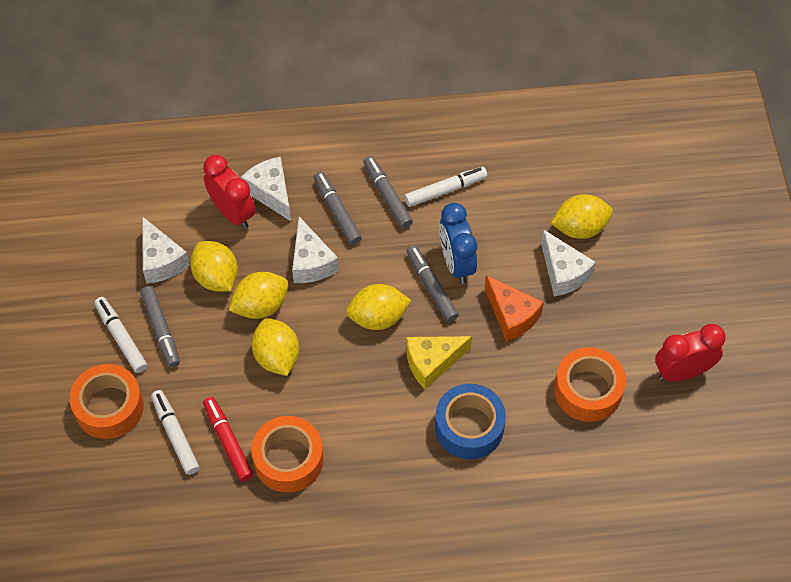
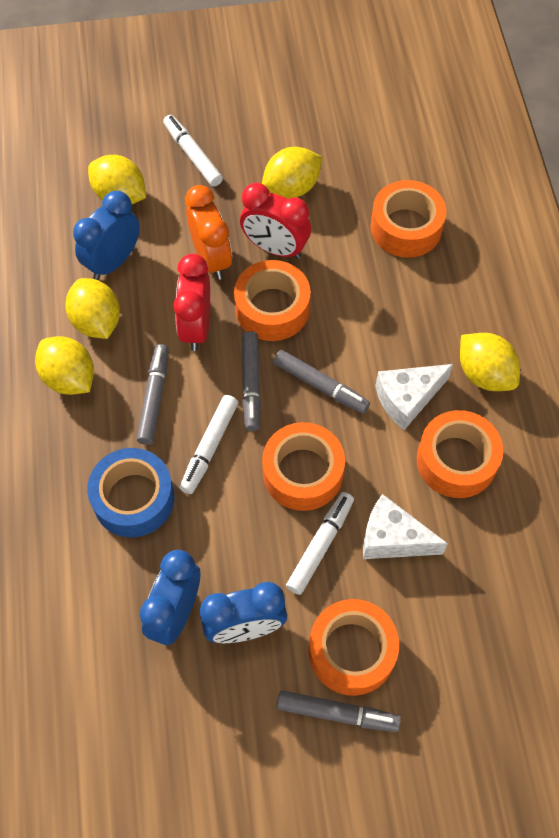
blue clock: [439,203,477,284] = 1 -> [73,191,140,280] [140,550,200,645] [200,582,287,643] = 3
orange cheese: [485,275,544,342] = 1 -> none = 0
orange clock: none = 0 -> [185,185,232,280] = 1
orange tape: [69,364,144,439] [251,416,324,493] [554,347,626,422] = 3 -> [234,260,311,341] [262,422,345,511] [309,599,399,696] [371,180,446,258] [417,410,503,498] = 5
red marker: [203,397,253,482] = 1 -> none = 0
white cheese: [142,216,190,284] [241,157,291,221] [292,217,339,283] [541,229,596,297] = 4 -> [363,494,448,559] [375,364,453,430] = 2
yellow cheese: [406,336,472,389] = 1 -> none = 0

